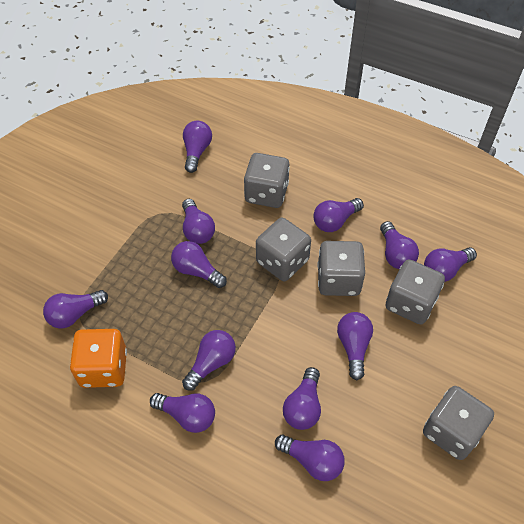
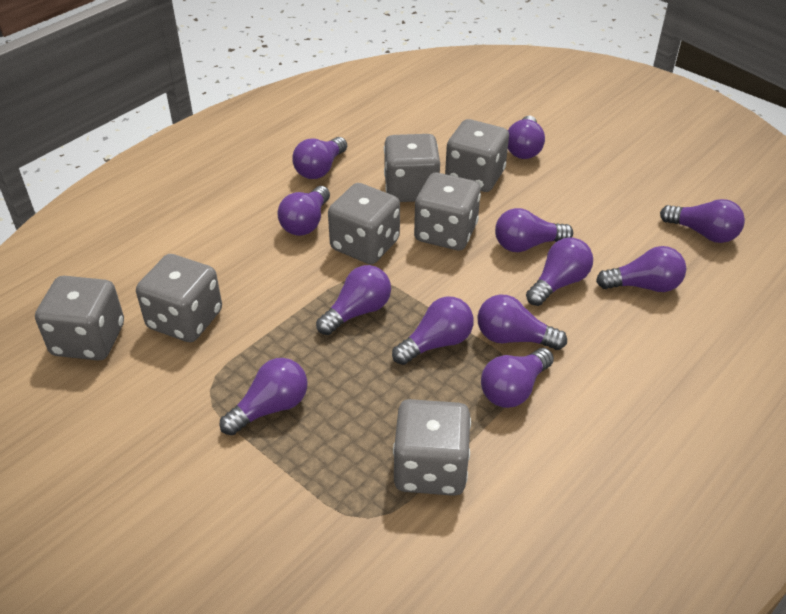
grey dice: [244,153,290,208] [256,218,311,281] [317,241,365,296] [386,259,445,324] [423,386,494,460] = 5 -> [35,276,124,361] [136,254,222,342] [328,183,400,264] [384,134,440,202] [393,399,471,496] [414,173,481,250] [445,119,509,192] = 7
orange dice: [70,329,127,388] = 1 -> none = 0

